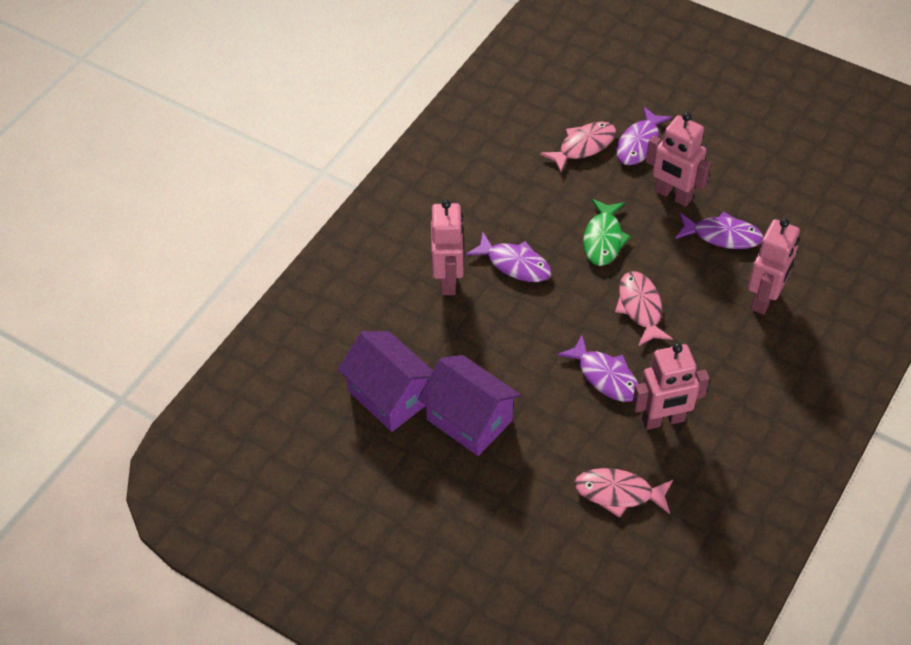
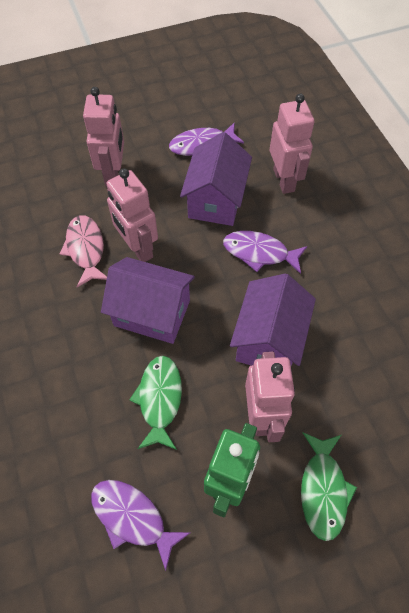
green fish: [583,199,631,266] = 1 -> [130,356,182,450] [301,432,357,541] = 2
green robot: none = 0 -> [204,423,260,517] = 1
pink fish: [540,122,616,173] [574,468,673,518] [615,271,673,346] = 3 -> [60,215,107,287] = 1
purple fish: [466,233,552,282] [557,335,638,402] [616,106,672,165] [675,211,763,249] = 4 -> [91,480,190,571] [169,122,244,156] [223,231,307,274] = 3
purple house: [337,331,433,432] [418,355,521,456] = 2 -> [101,257,195,344] [180,132,252,226] [230,274,316,366] = 3

